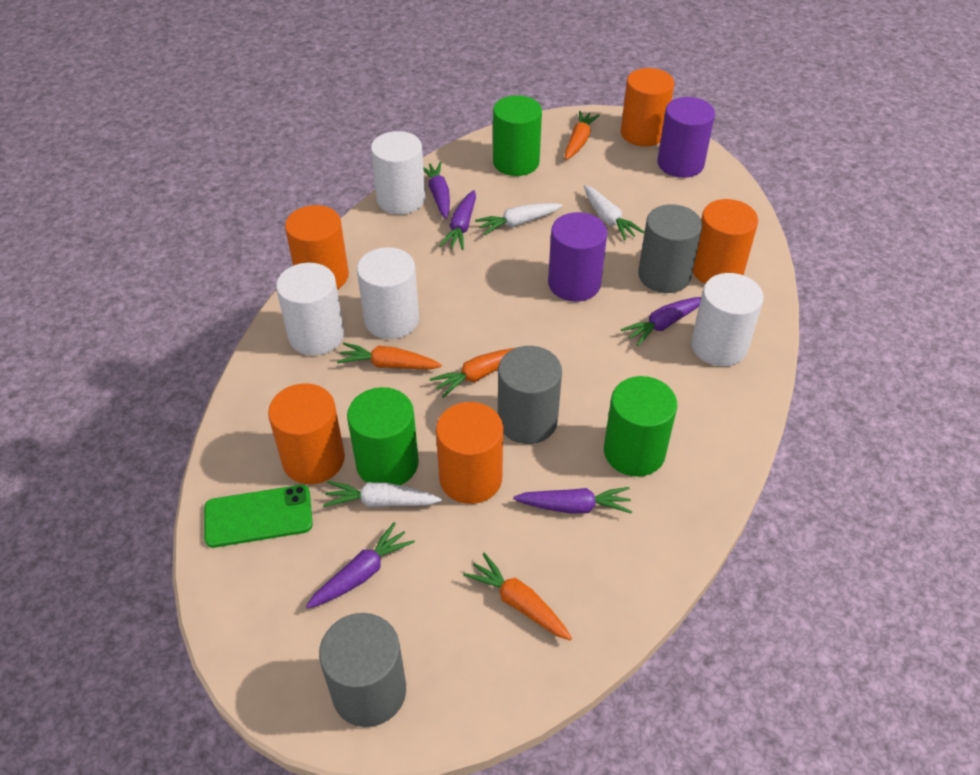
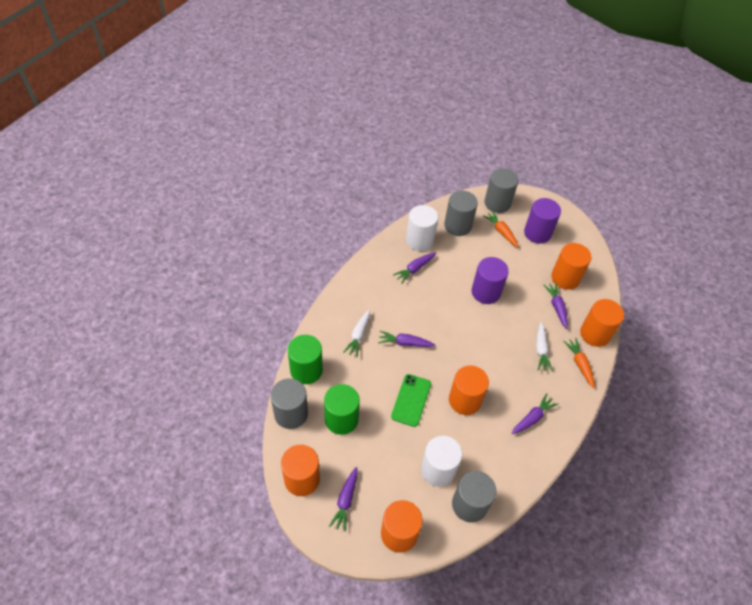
green cylinder: [347,387,419,485] [493,95,542,176] [604,376,677,477] = 3 -> [288,335,323,384] [324,384,360,435] = 2
grey cylinder: [319,613,406,727] [498,346,562,444] [638,204,702,293] = 3 -> [271,378,308,429] [444,191,478,236] [452,471,496,523] [484,168,519,213] = 4
orange carrot: [337,343,442,370] [430,348,515,398] [463,553,572,641] [565,111,600,160] = 4 -> [483,211,519,247] [563,338,595,388] = 2
white carrot: [323,481,442,507] [475,203,562,235] [584,185,644,241] = 3 -> [343,309,370,357] [536,322,553,371] = 2
white cylinder: [276,263,344,356] [357,247,419,339] [371,131,425,214] [691,273,764,366] = 4 -> [406,205,438,251] [421,436,462,487] = 2

